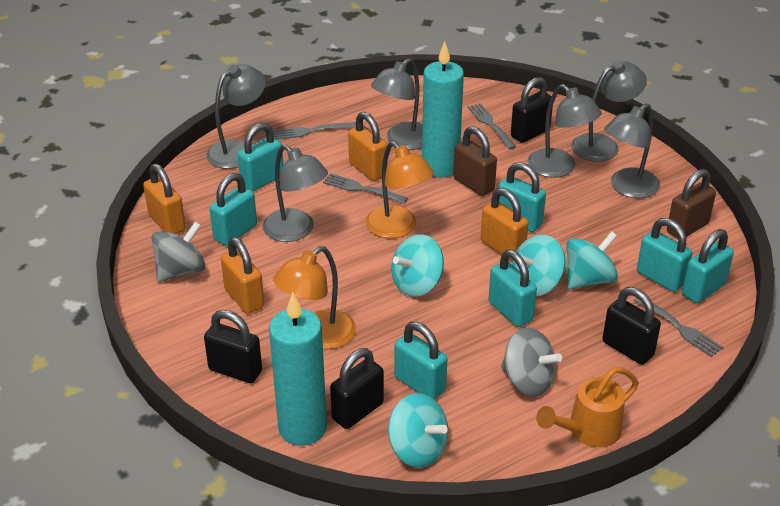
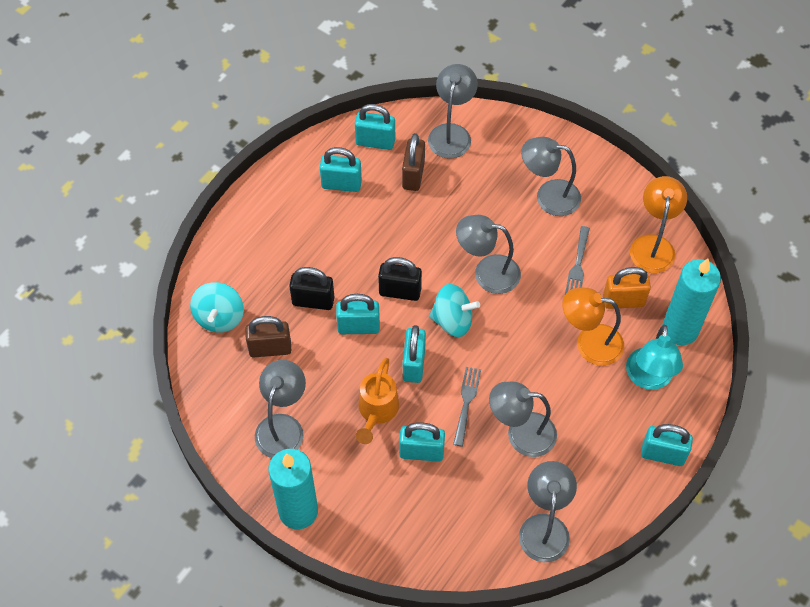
black padlock: [204,310,262,383] [330,348,384,429] [511,77,553,143] [602,287,661,365] = 4 -> [289,267,334,310] [378,257,422,301] = 2
grey fork: [273,122,356,140] [323,173,408,204] [467,103,516,149] [634,297,723,357] = 4 -> [453,367,481,446] [565,226,590,294] = 2
grey spinning top: [151,222,205,282] [501,328,562,397] = 2 -> none = 0
orange padlock: [143,164,186,234] [221,237,264,314] [348,112,388,181] [481,188,528,261] = 4 -> [603,267,651,309] = 1
turquoise lamp: none = 0 -> [626,325,683,390] = 1
turquoise padlock: [209,173,257,246] [238,123,283,191] [394,322,448,400] [488,250,537,327] [498,162,546,232] [637,218,692,292] [682,229,734,303] = 7 -> [320,147,362,192] [336,294,380,334] [355,104,395,150] [399,422,445,462] [403,325,426,383] [641,424,693,466] = 6
turquoise spinning top: [388,393,448,468] [391,234,444,297] [512,234,565,296] [566,231,618,289] = 4 -> [190,282,244,333] [429,284,480,337] = 2

